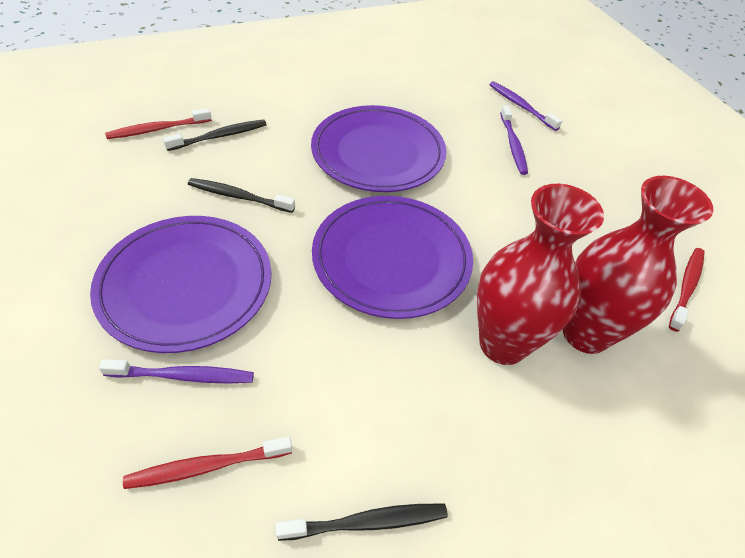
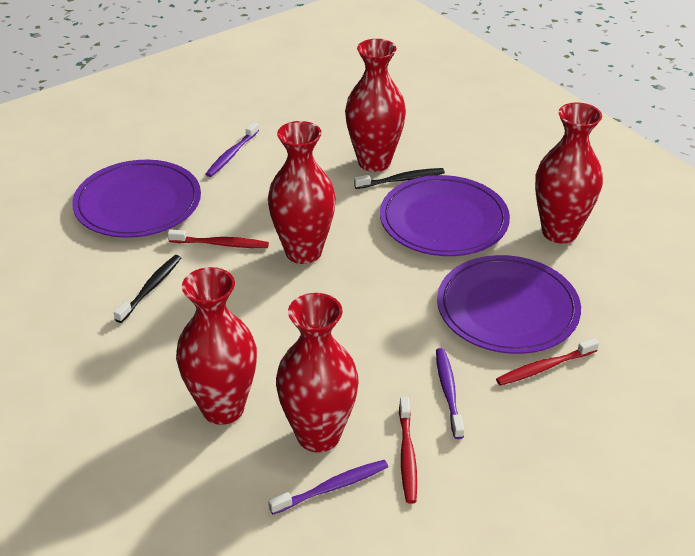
black toothbrush: [163,119,267,151] [188,178,295,213] [276,504,448,541] = 3 -> [114,255,181,323] [354,168,445,189] = 2
red vase: [477,184,604,365] [563,176,713,354] = 2 -> [176,267,257,425] [268,121,336,264] [276,293,359,452] [345,39,406,172] [535,102,603,243] = 5

